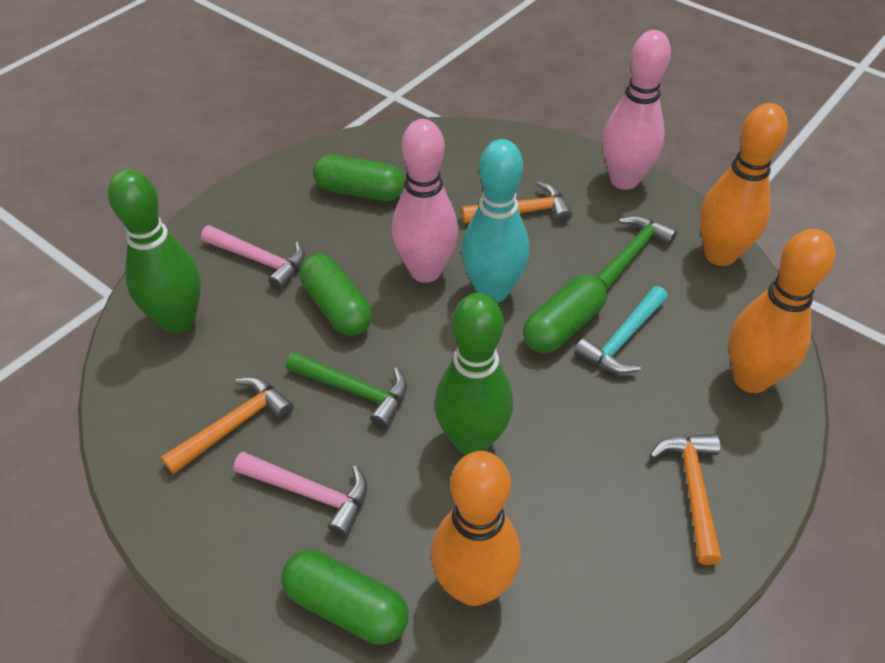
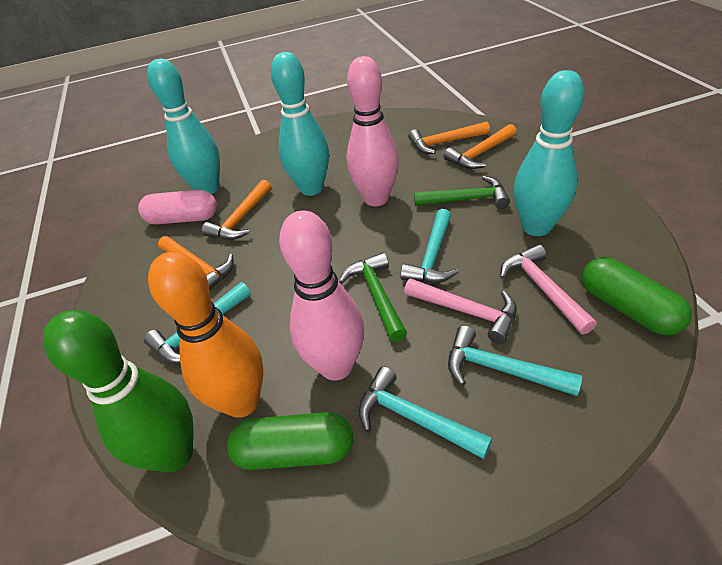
green bowling pin: [108,169,201,334] [434,293,513,455] = 2 -> [43,310,194,472] = 1
green capsule: [281,550,408,645] [299,254,372,336] [313,154,405,201] [523,274,607,353] = 4 -> [227,412,353,470] [582,257,692,336] = 2
orange bowling pin: [431,451,520,606] [700,103,788,266] [729,229,835,393] = 3 -> [148,252,263,418] = 1
orange hammer: [161,377,294,474] [461,182,572,223] [650,434,722,565] = 3 -> [158,236,234,290] [202,180,271,240] [408,122,490,154] [443,124,517,169] = 4
pink capsule: none = 0 -> [138,190,217,224] = 1
turquoise bowling pin: [461,139,529,303] = 1 -> [147,59,220,194] [271,52,329,196] [514,70,585,236] = 3
turquoise hammer: [574,286,668,374] = 1 -> [144,282,251,363] [358,367,492,459] [400,209,458,283] [448,326,582,396] = 4

